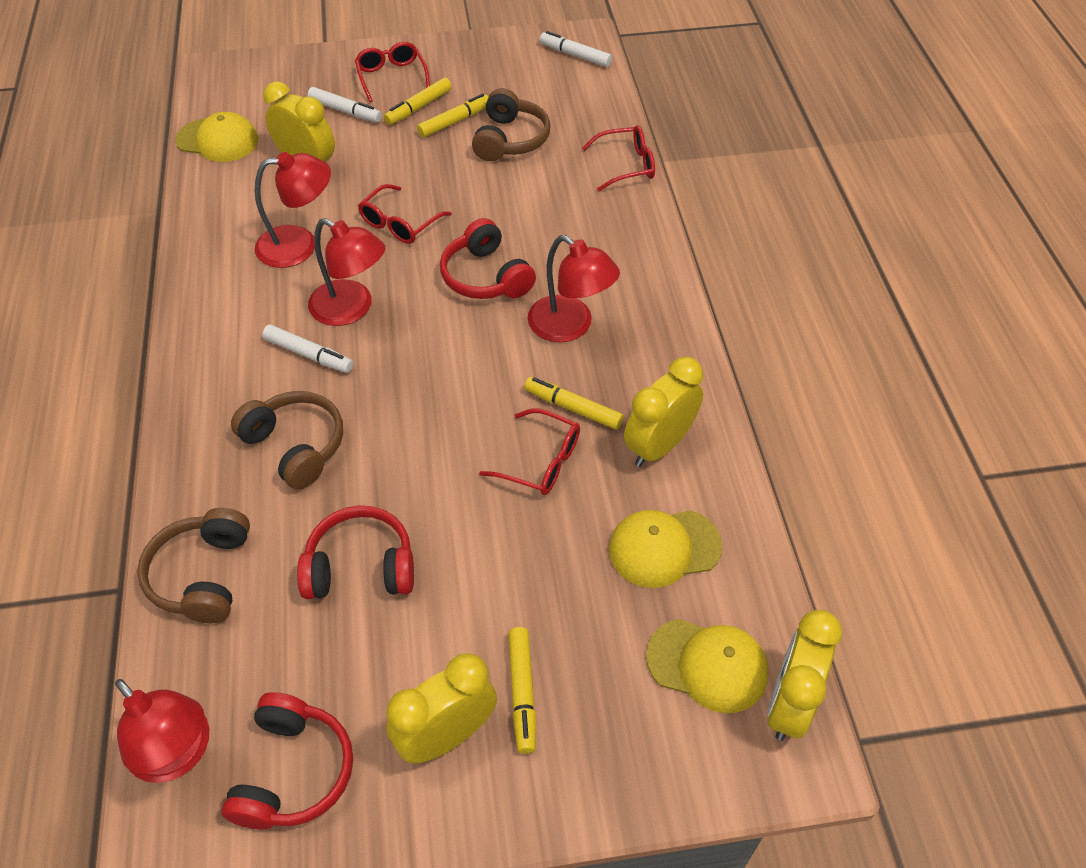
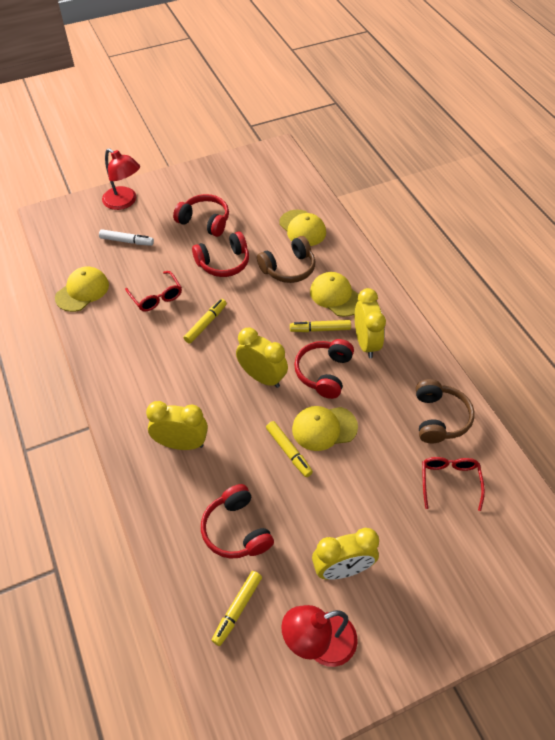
brown headphones: [137,508,250,623] [231,391,343,489] [472,88,551,161] = 3 -> [257,236,315,283] [416,379,475,443] = 2
red glasses: [355,42,430,102] [358,184,452,244] [479,408,580,495] [582,125,655,191] = 4 -> [125,271,182,311] [422,457,485,511] = 2
red headphones: [222,692,353,830] [297,505,414,599] [440,218,536,299] = 3 -> [173,194,229,237] [192,231,249,277] [201,484,274,559] [294,339,354,399] = 4
red lamp: [115,679,209,783] [255,152,331,268] [308,218,385,326] [527,235,620,342] = 4 -> [102,148,140,210] [281,605,357,667] = 2
white marker: [262,324,353,373] [308,87,382,122] [540,31,612,67] = 3 -> [99,229,154,246] = 1
yellow cap: [175,112,258,162] [609,510,722,588] [646,619,769,713] = 3 -> [55,267,109,312] [279,209,326,246] [292,406,358,451] [310,272,359,317] = 4

